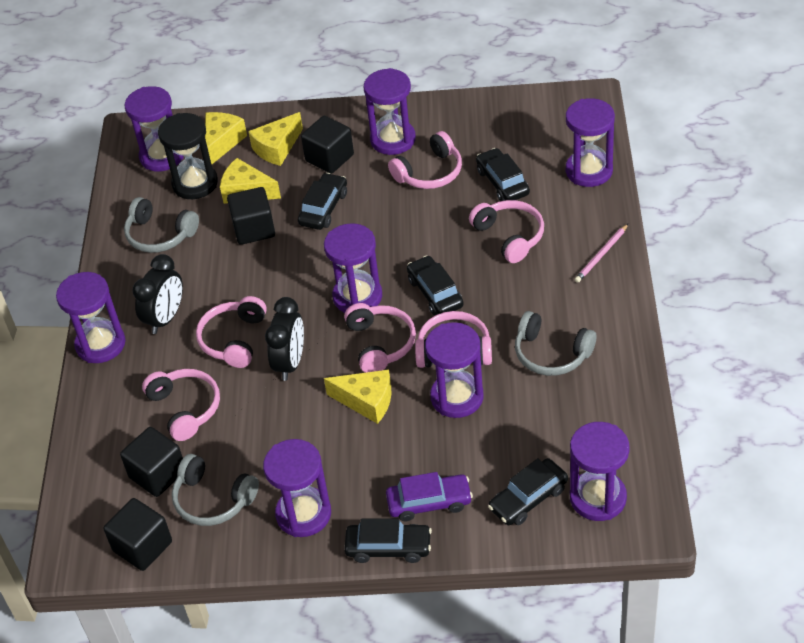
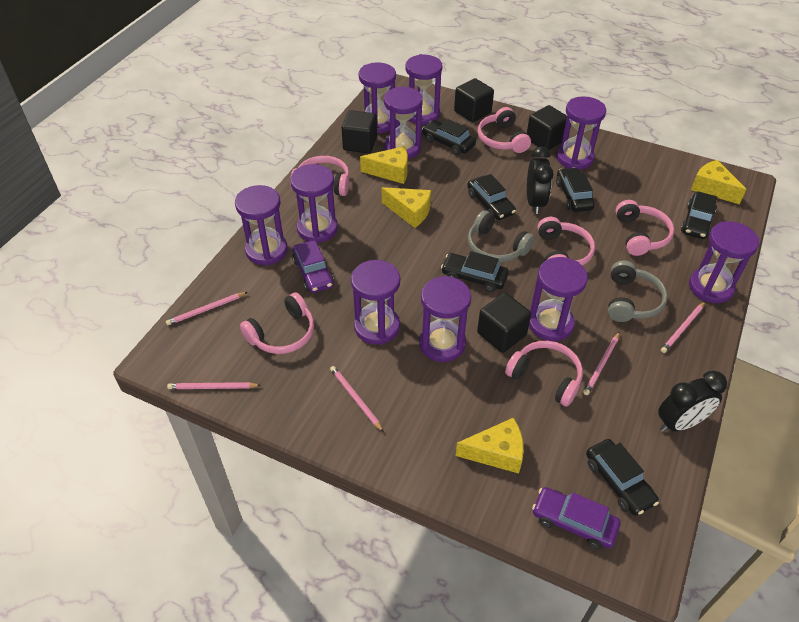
black car: [298,173,347,230] [344,518,432,563] [407,255,464,315] [476,148,530,201] [488,458,568,525] = 5 -> [422,119,476,155] [441,251,509,292] [467,174,516,220] [556,167,595,212] [586,439,659,516] [681,191,717,239] = 6
black hourglass: [158,113,218,199] = 1 -> none = 0
grey headphones: [124,197,199,253] [172,454,259,526] [515,311,596,376] = 3 -> [468,210,535,262] [608,260,668,322] = 2
pink pencil: [575,224,628,283] = 1 -> [166,292,248,325] [167,382,261,389] [330,366,384,432] [583,332,620,395] [661,302,705,353] = 5
purple car: [386,472,473,521] = 1 -> [292,240,334,293] [532,487,621,549] = 2
purple hourglass: [56,272,126,363] [124,86,184,171] [263,439,331,537] [324,223,382,313] [364,68,416,155] [425,322,484,418] [566,98,615,187] [570,422,630,521] = 8 -> [235,185,288,265] [290,164,338,243] [351,260,400,345] [359,62,396,133] [384,87,423,159] [405,54,442,125] [419,276,471,362] [529,257,588,341] [556,96,606,170] [689,221,759,303] = 10

